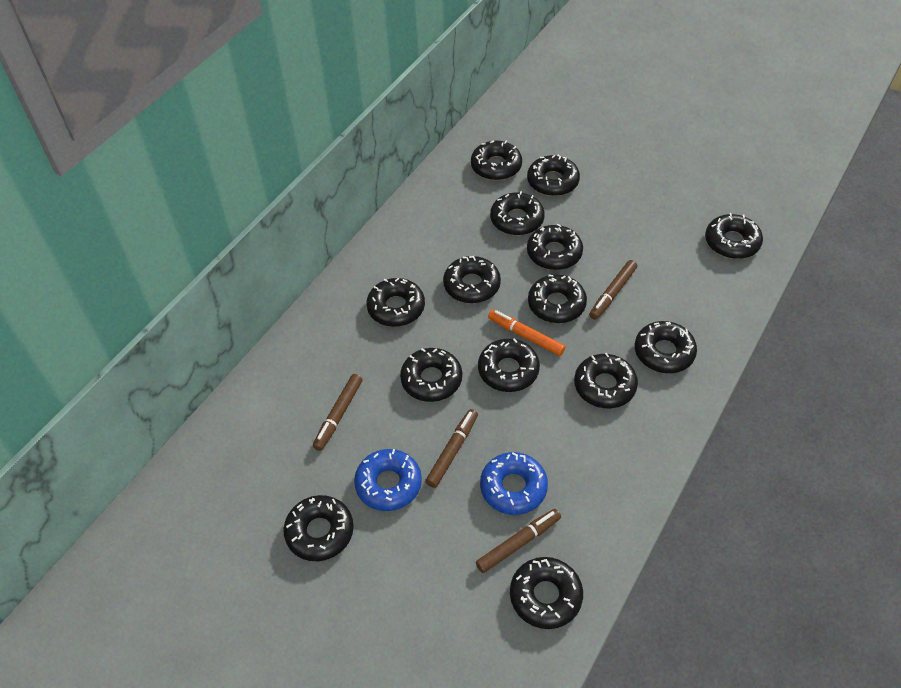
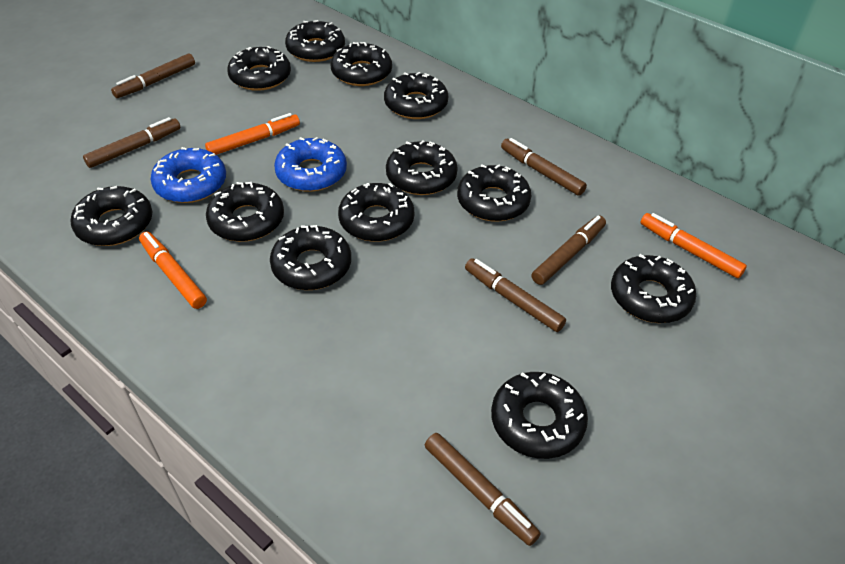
black donut: [283,495,354,561] [367,278,425,327] [400,348,462,402] [443,256,501,303] [471,141,522,180] [478,338,540,392] [490,191,545,235] [510,557,583,629] [527,155,580,196] [527,224,583,270] [528,275,587,323] [574,353,638,408] [635,321,697,373] [705,213,763,259] = 14 -> [70,186,152,246] [206,182,284,242] [227,46,291,91] [270,225,351,290] [285,20,345,62] [331,42,392,86] [338,183,414,242] [384,72,448,119] [386,140,458,195] [457,164,531,222] [491,372,588,459] [611,254,696,323] = 12
brown marker: [313,374,362,451] [425,409,478,488] [476,509,561,573] [589,260,637,320] = 4 -> [83,117,180,168] [111,53,195,98] [425,433,541,546] [465,258,566,332] [501,138,587,196] [531,215,606,285] = 6
orange marker: [488,310,565,356] = 1 -> [139,232,207,309] [205,113,300,155] [640,213,747,278] = 3

